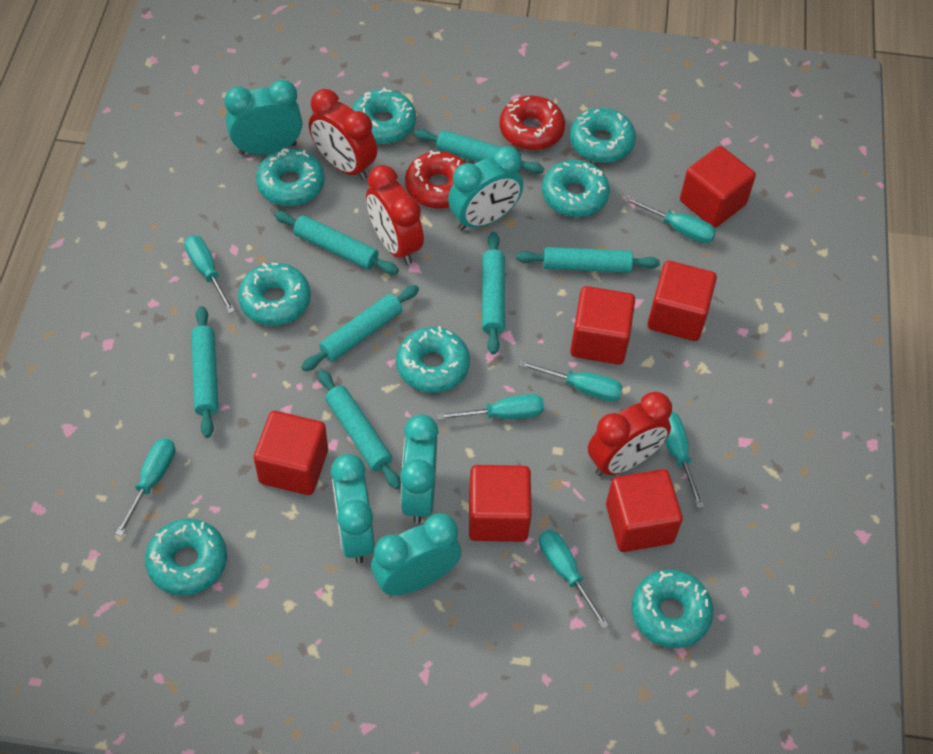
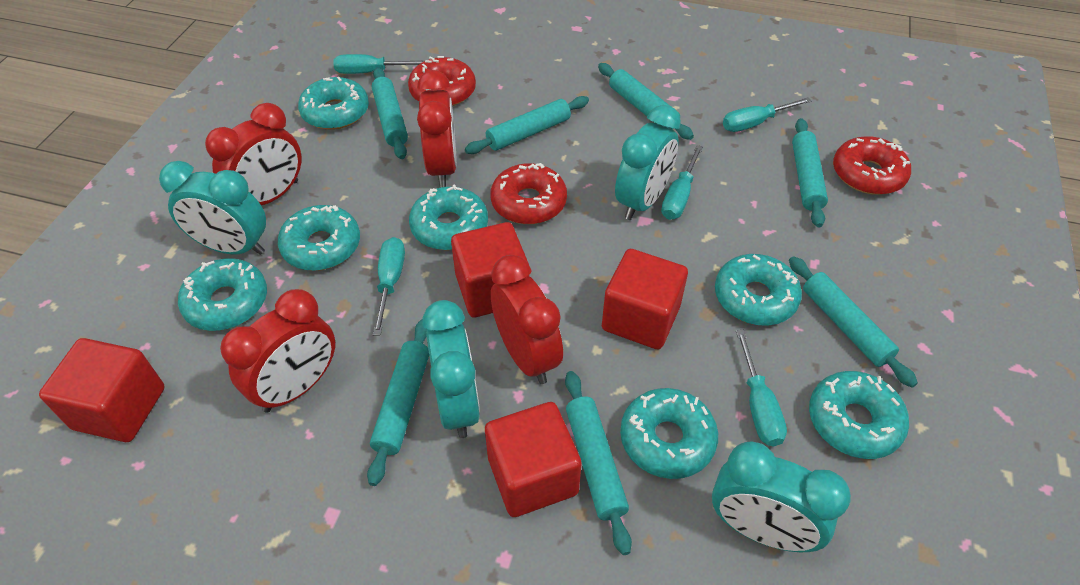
red clock: [309,89,377,180] [366,165,424,265] [588,392,672,476] = 3 -> [205,103,301,205] [220,289,335,413] [417,70,457,187] [491,255,563,384] = 4
red cube: [254,411,328,495] [469,465,532,542] [570,286,635,365] [606,469,683,552] [648,261,717,341] [680,146,756,228] = 6 -> [39,338,165,442] [451,222,529,317] [485,402,582,517] [602,249,688,349] = 4
red donut: [405,150,466,209] [499,96,565,150] = 2 -> [408,56,476,106] [490,163,567,224] [833,136,911,195] = 3
turquoise clock: [224,79,302,155] [331,454,375,563] [371,514,461,596] [400,414,439,524] [448,146,523,231] = 5 -> [159,161,266,255] [422,300,480,438] [615,105,681,220] [712,442,851,552] = 4
turquoise donut: [145,519,227,596] [238,263,311,326] [256,148,324,206] [352,87,416,144] [396,326,470,393] [542,160,610,217] [570,108,636,163] [631,569,713,648] = 8 -> [178,258,267,331] [278,205,360,271] [298,77,369,130] [409,184,488,250] [620,388,718,479] [715,254,802,326] [809,371,909,459] = 7
turquoise screwdriver: [116,438,175,536] [184,235,235,314] [437,394,544,420] [519,360,623,402] [539,530,609,629] [624,196,716,244] [664,411,704,508] = 7 -> [333,54,425,74] [373,237,405,336] [661,145,703,220] [723,97,812,132] [736,330,787,446] = 5

